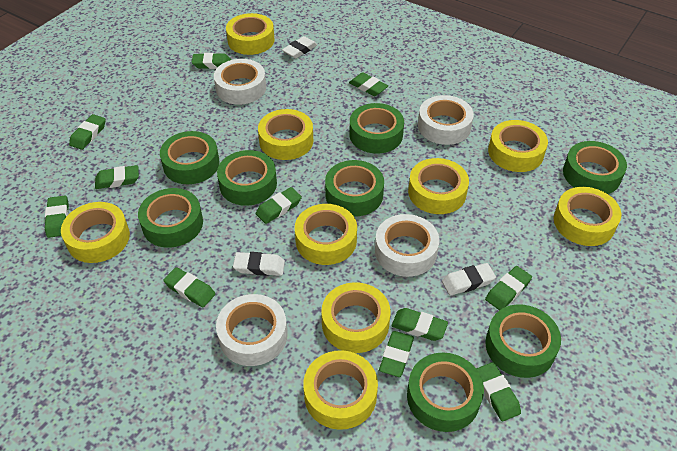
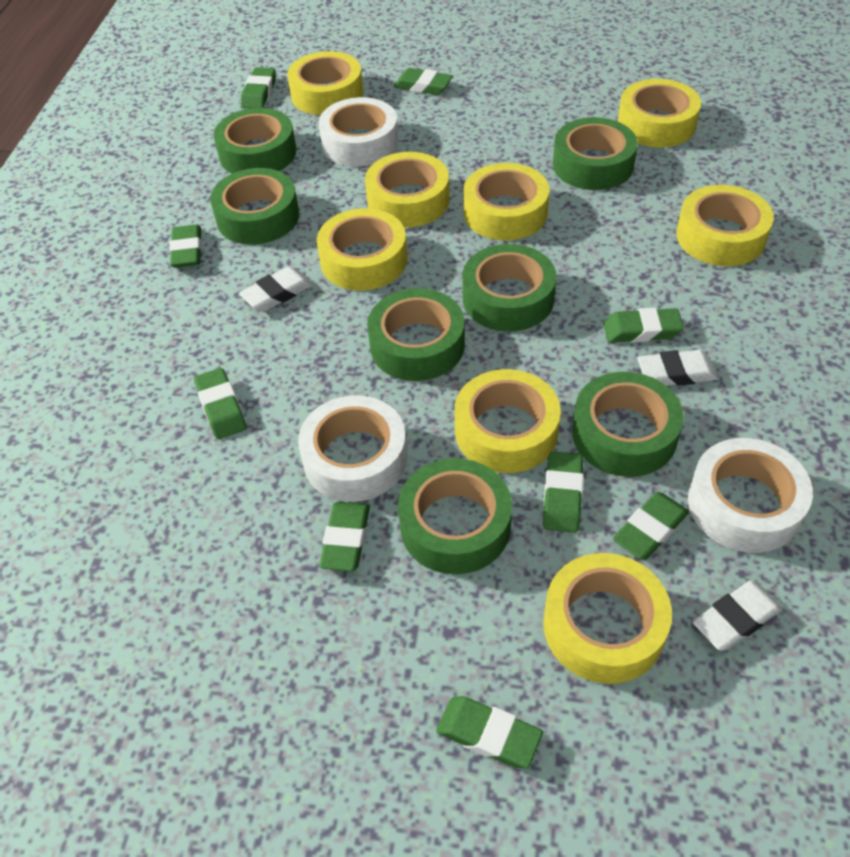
green eraser: [45,196,69,238] [69,114,106,150] [95,165,139,189] [163,267,215,307] [192,53,231,69] [256,187,302,224] [349,73,388,96] [379,331,414,377] [392,308,448,341] [476,362,521,421] [485,266,532,310] = 11 -> [169,225,202,268] [194,368,246,439] [241,67,276,108] [319,502,370,571] [394,68,453,95] [436,696,543,768] [543,451,584,533] [603,308,684,343] [613,492,689,560] = 9
green tape: [138,188,203,248] [160,131,219,184] [217,150,277,206] [325,160,384,216] [349,103,404,153] [407,353,484,432] [485,304,561,378] [563,141,627,194] = 8 -> [210,168,299,245] [213,108,296,174] [367,288,465,381] [398,458,512,574] [463,244,556,331] [553,117,638,190] [572,372,684,477] = 7
white tape: [214,59,266,105] [216,294,288,366] [375,214,439,277] [418,95,474,145] = 4 -> [298,395,407,502] [319,97,399,166] [688,438,813,553] = 3
yellow tape: [61,202,130,263] [226,13,274,55] [258,109,313,160] [295,204,357,265] [303,350,378,430] [321,282,390,353] [408,158,469,214] [488,120,548,172] [554,187,621,246] = 9 -> [287,51,363,115] [317,208,407,291] [365,152,449,227] [455,369,561,473] [463,163,549,240] [543,553,672,684] [618,79,701,147] [677,185,774,266] = 8

